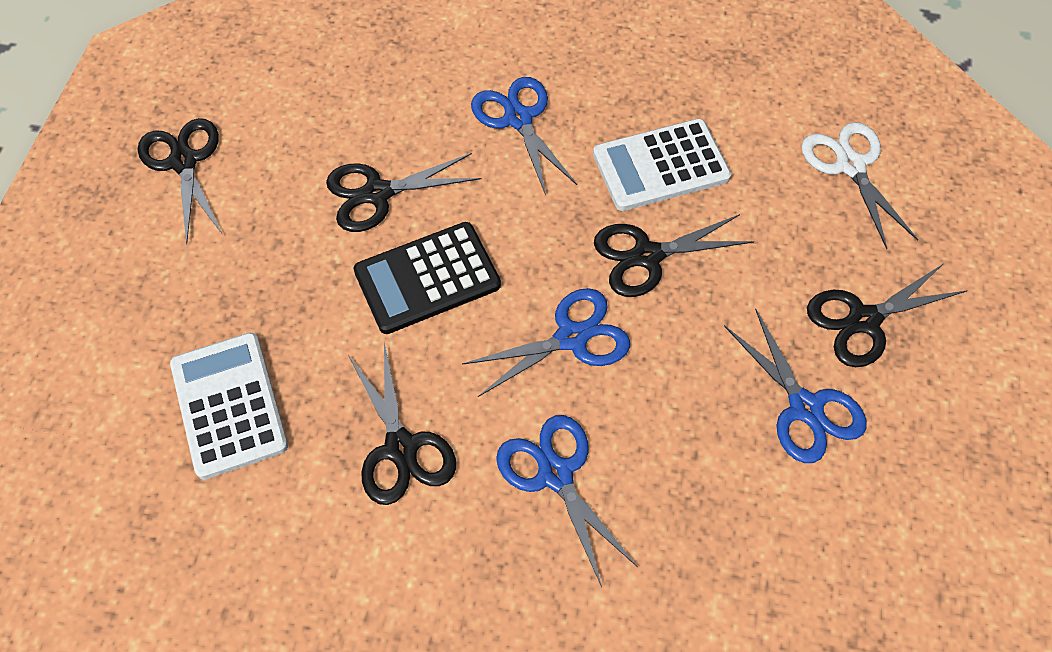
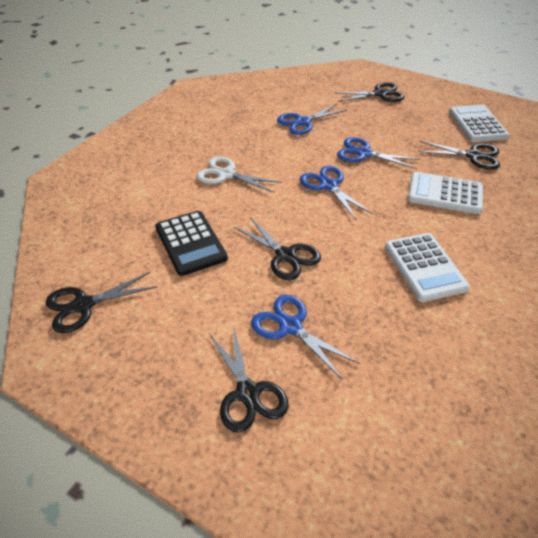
white calculator: [170,332,288,480] [593,119,731,211] = 2 -> [385,233,470,302] [408,172,483,214] [449,105,510,142] = 3

